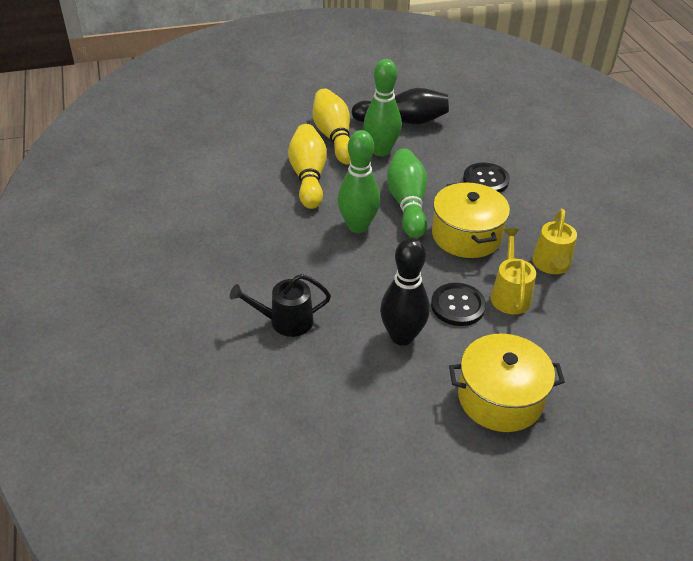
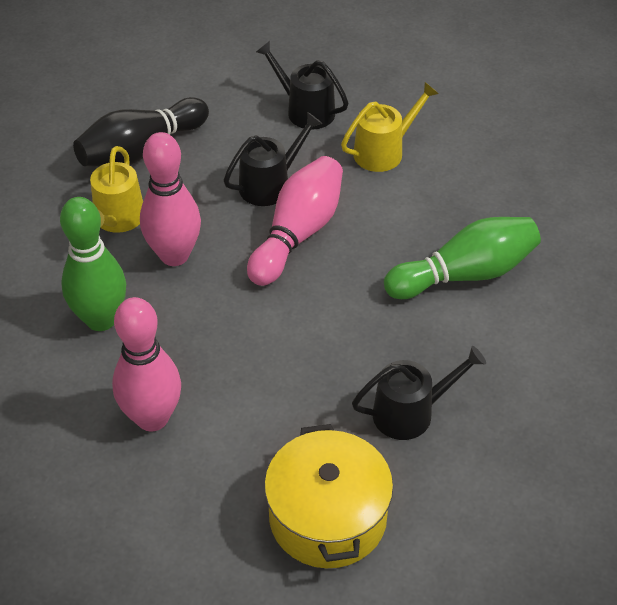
black bowling pin: [351,88,449,125] [380,237,430,346] = 2 -> [73,97,209,167] = 1
black button: [431,283,486,326] [463,163,510,193] = 2 -> none = 0
black watering can: [230,274,331,337] = 1 -> [224,112,323,206] [256,41,348,130] [352,346,486,440] = 3
green bowling pin: [338,130,380,233] [364,59,402,156] [387,148,427,238] = 3 -> [60,197,126,331] [384,217,541,299] = 2
pink bowling pin: none = 0 -> [112,297,181,432] [140,132,201,266] [247,156,343,286] = 3
yellow bowling pin: [288,124,327,209] [312,88,351,165] = 2 -> none = 0
yellow pot: [432,182,510,258] [449,334,565,432] = 2 -> [264,424,393,568] = 1

